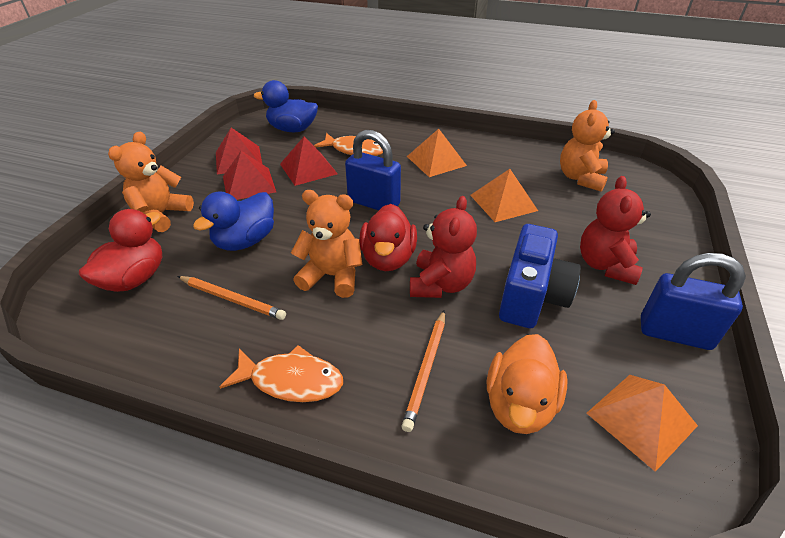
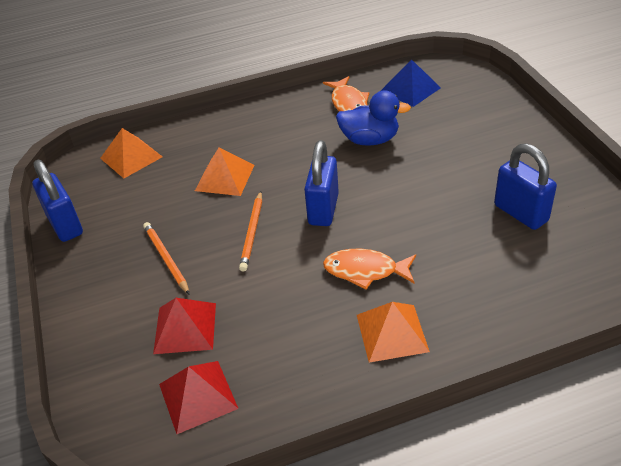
blue camera: [499,224,581,328] = 1 -> none = 0
blue duck: [193,191,274,251] [254,80,318,132] = 2 -> [336,90,411,146] = 1
blue padlock: [345,130,401,210] [641,253,746,350] = 2 -> [32,160,83,242] [304,140,339,226] [494,143,557,230] = 3
blue pyramid: none = 0 -> [381,59,441,107] = 1
orange duck: [487,334,568,434] = 1 -> none = 0
orange teddy bear: [108,132,194,232] [291,190,362,298] [560,100,615,192] = 3 -> none = 0
red duck: [79,209,162,292] [359,204,417,271] = 2 -> none = 0
red pyramid: [216,128,262,175] [223,151,276,200] [280,136,338,186] = 3 -> [153,298,216,354] [159,361,239,434] = 2
red teddy bear: [410,196,477,298] [580,176,651,285] = 2 -> none = 0

